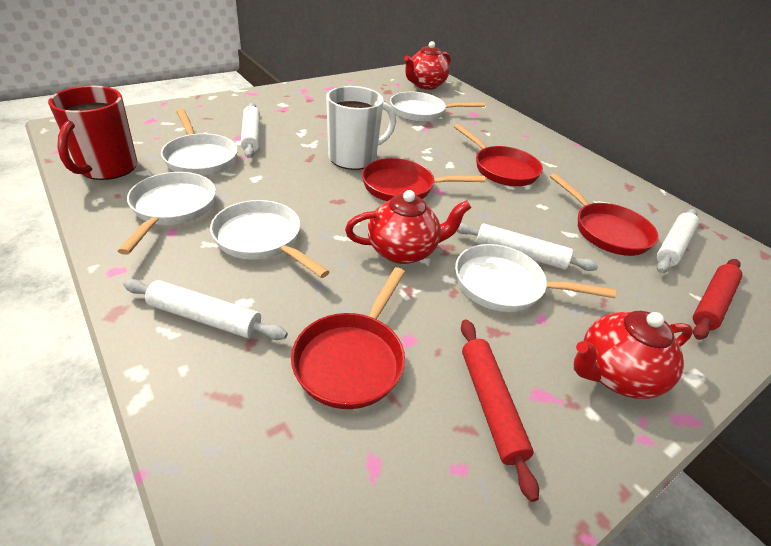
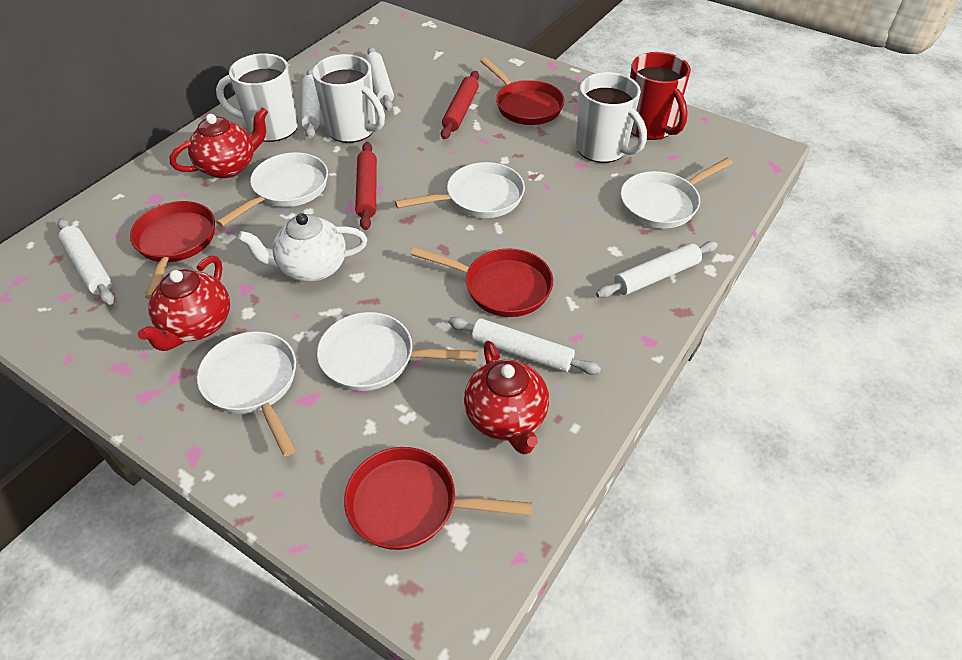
white mug: [326,86,396,170] = 1 -> [216,53,298,142] [312,54,385,143] [576,72,647,163] = 3
white rolling pin: [123,279,288,340] [241,103,260,158] [457,223,598,271] [656,209,699,273] = 4 -> [58,218,114,305] [301,69,320,139] [366,47,394,111] [448,317,601,375] [596,241,718,298] = 5
white teapot: none = 0 -> [238,213,367,282] = 1

